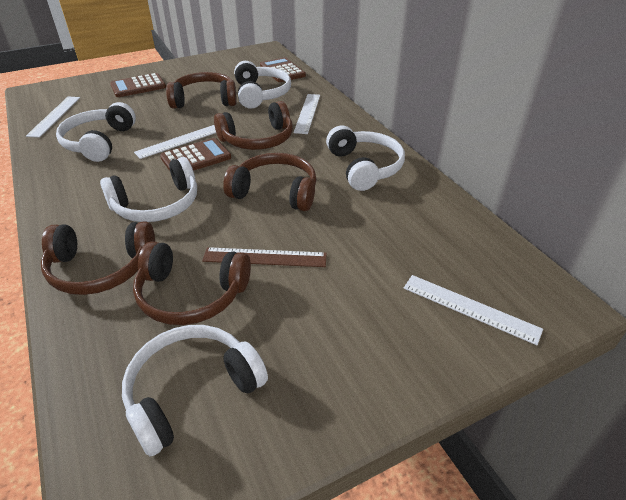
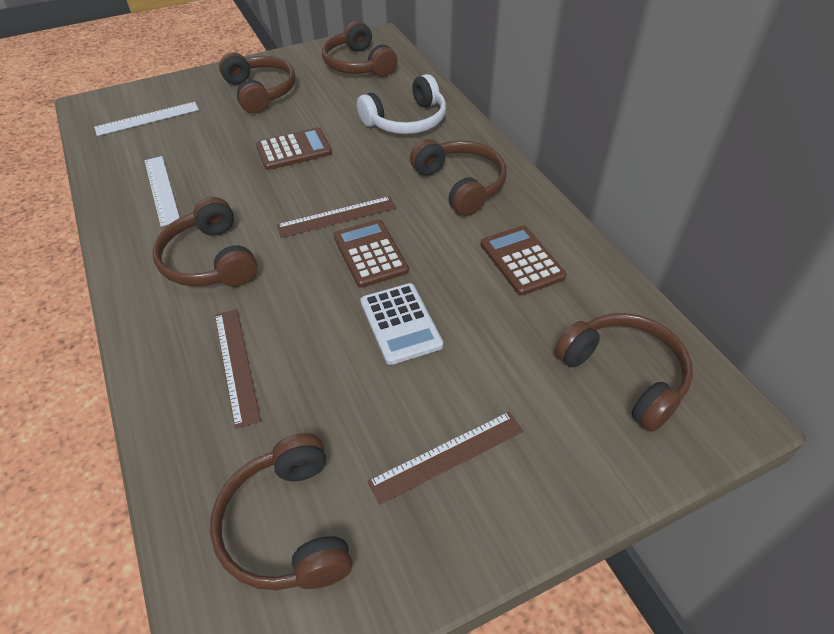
brown headphones: [41,222,155,295] [133,241,251,325] [166,72,237,109] [214,101,293,150] [223,153,317,211] = 5 -> [152,197,257,287] [210,433,352,590] [219,52,295,114] [322,21,397,77] [410,139,507,216] [554,313,693,432] = 6
brown ruler: [202,247,327,267] = 1 -> [215,309,261,429] [277,196,396,238] [368,412,523,505] = 3
white calculator: none = 0 -> [360,283,443,365] = 1
white headphones: [56,102,136,162] [100,157,197,222] [122,325,268,456] [234,61,291,109] [326,126,405,191] = 5 -> [357,74,446,134] = 1
white ruler: [26,97,80,138] [134,125,216,159] [293,94,320,134] [403,275,543,345] = 4 -> [94,102,199,136] [144,156,180,227] = 2

